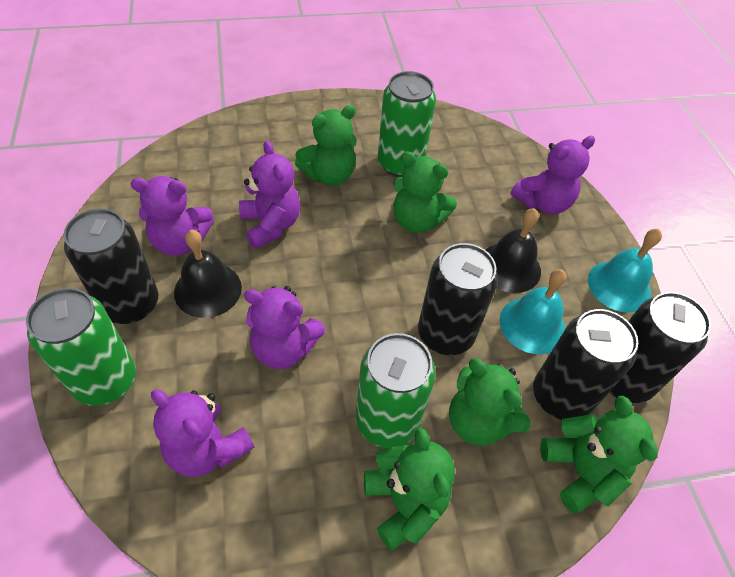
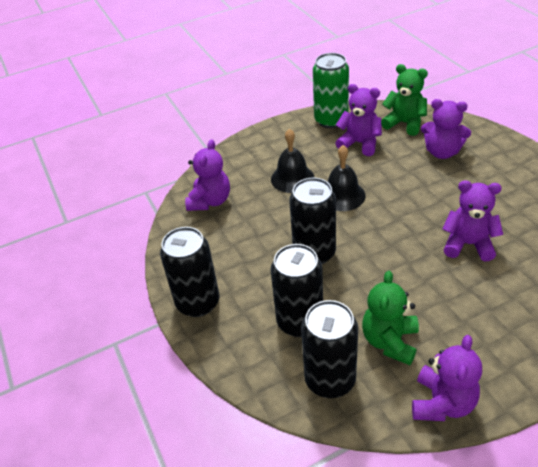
green can: [26,288,136,406] [356,333,436,448] [378,71,436,177] = 3 -> [313,53,349,128] = 1
green teddy bear: [295,105,357,186] [364,427,455,550] [393,151,457,233] [449,358,531,446] [540,395,658,513] = 5 -> [362,270,419,365] [381,64,428,136] = 2
turquoise bell: [500,269,567,354] [588,229,662,313] = 2 -> none = 0

